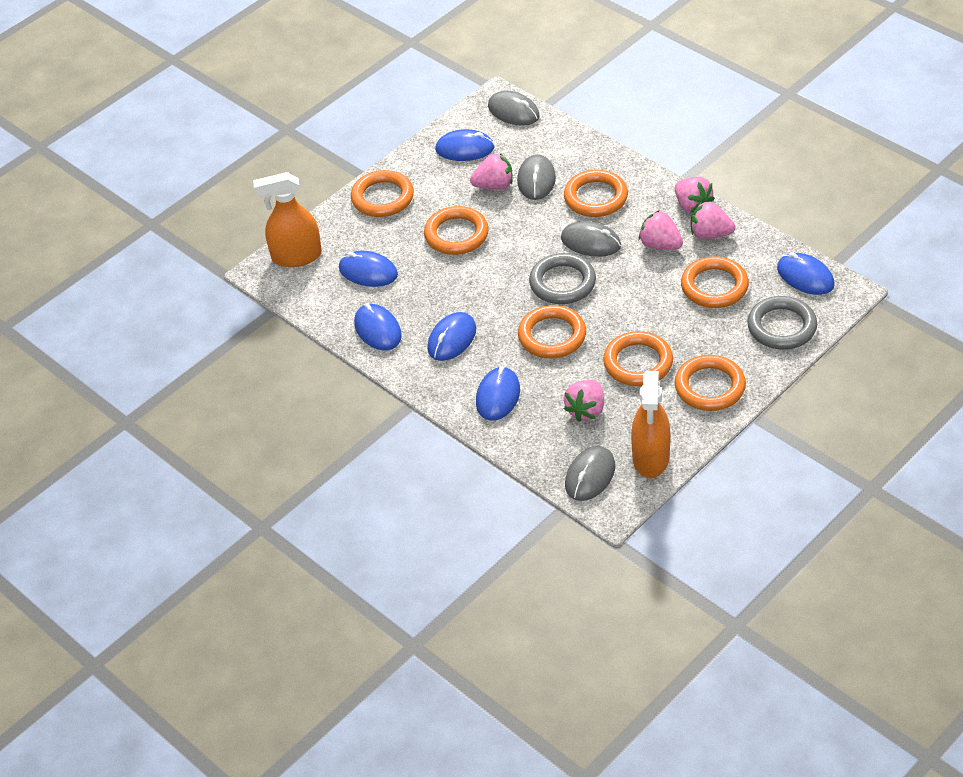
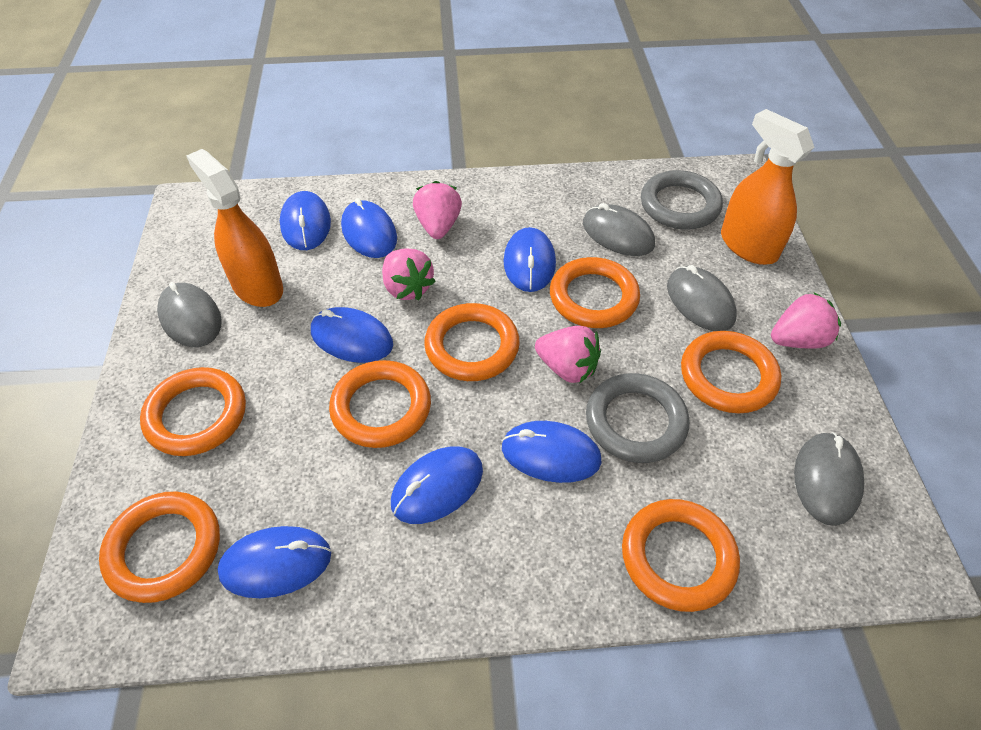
blue mouse: [339,251,398,287] [354,303,402,350] [427,312,476,361] [435,129,495,161] [476,367,520,420] [777,252,835,295] = 6 -> [218,526,331,598] [280,191,331,250] [311,307,393,363] [341,198,397,258] [391,446,483,524] [502,421,602,483] [504,227,556,292] = 7
pink strawberry: [470,153,513,190] [564,380,604,422] [639,210,683,250] [675,177,715,214] [691,201,735,239] = 5 -> [382,248,436,300] [413,181,462,239] [535,326,601,384] [771,292,841,349] = 4

